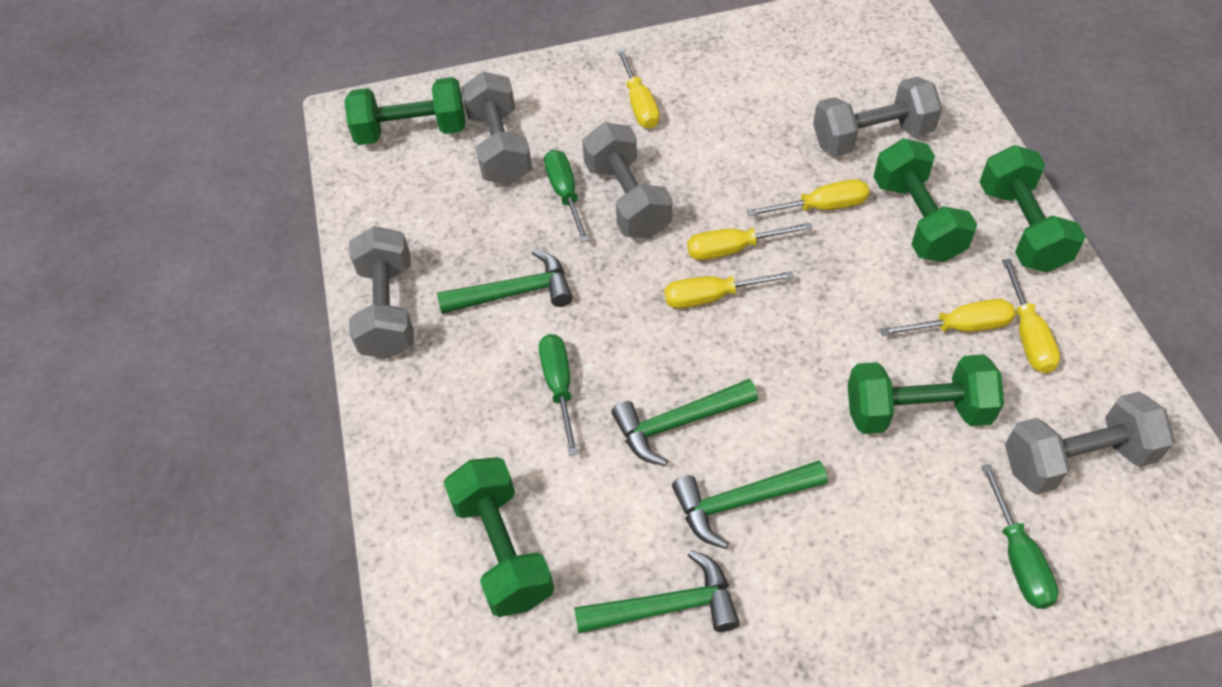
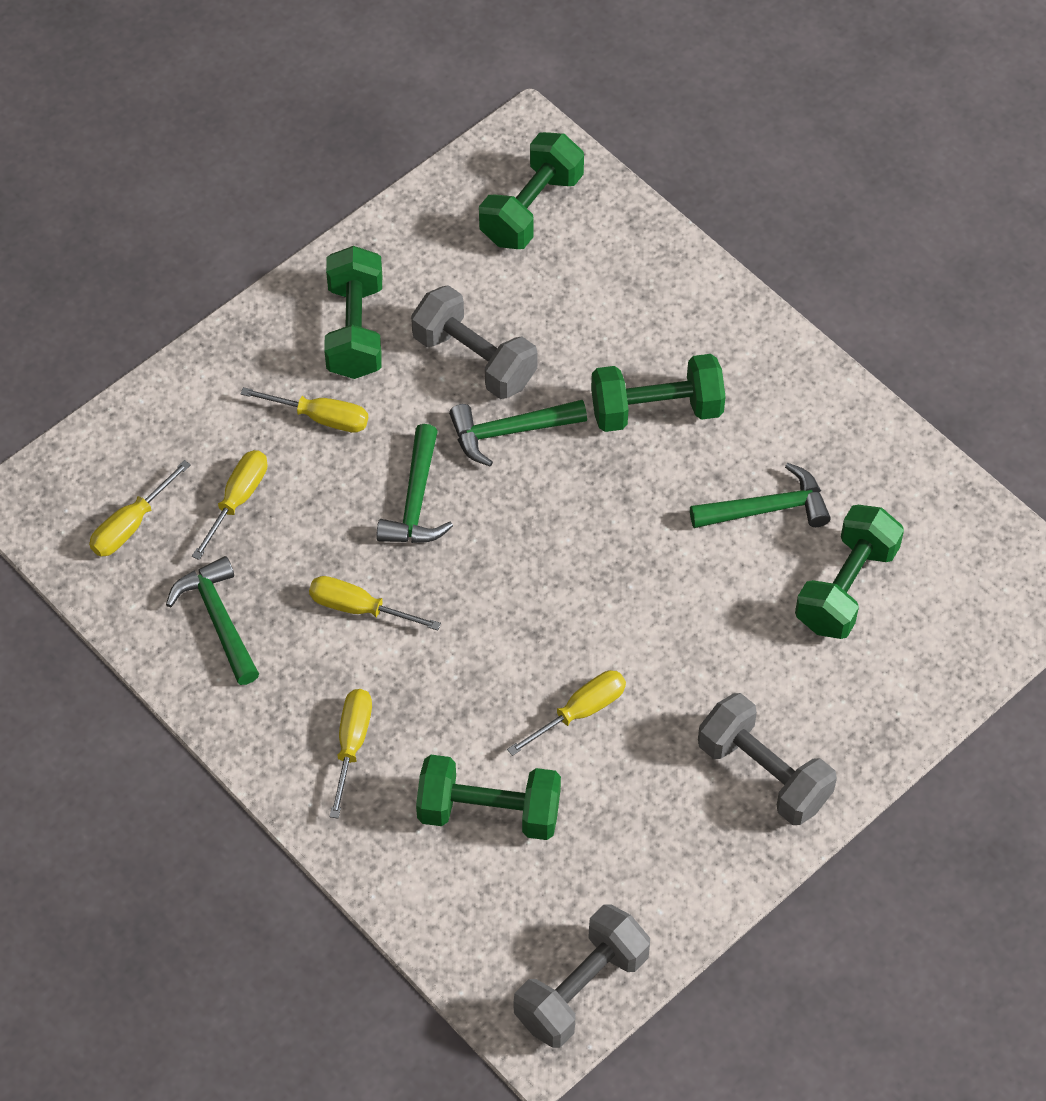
green screwdriver: [539,334,578,456] [544,150,589,243] [981,464,1058,609] = 3 -> none = 0
grey dumbbell: [349,226,414,359] [461,71,532,185] [582,122,672,238] [813,77,942,157] [1005,391,1175,494] = 5 -> [411,285,537,399] [514,904,650,1048] [698,693,837,825] = 3

